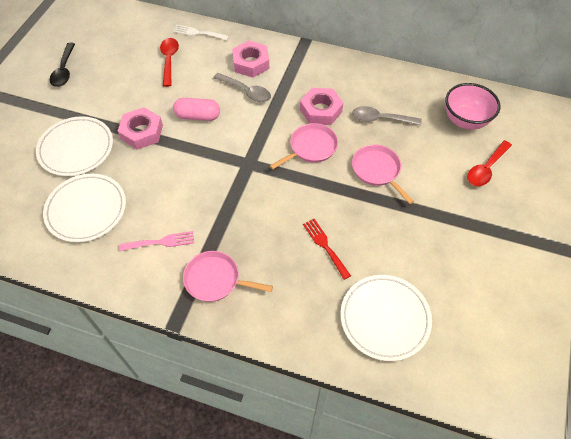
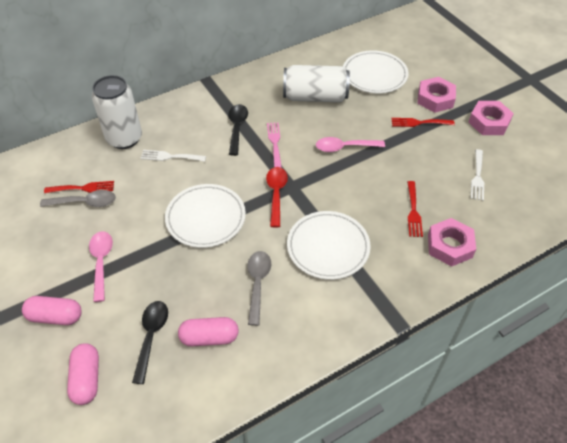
black spoon: [50,43,75,87] = 1 -> [132,301,168,384] [229,104,248,156] = 2
pink bowl: [445,83,500,130] = 1 -> none = 0
pink capsule: [173,98,220,121] = 1 -> [22,296,82,325] [67,343,99,405] [178,317,239,346] = 3
pink pan: [183,251,273,302] [270,123,338,170] [352,145,414,204] = 3 -> none = 0
pink spoon: none = 0 -> [89,231,113,302] [316,137,385,152] = 2
red fork: [303,219,351,280] = 1 -> [44,181,114,193] [391,118,455,127] [407,181,423,237] = 3
red spoon: [160,38,179,87] [467,140,512,186] = 2 -> [266,167,288,228] = 1
white can: none = 0 -> [92,75,142,149] [283,65,350,102] = 2
white fork: [173,24,229,40] = 1 -> [140,150,206,161] [471,149,484,201] = 2

